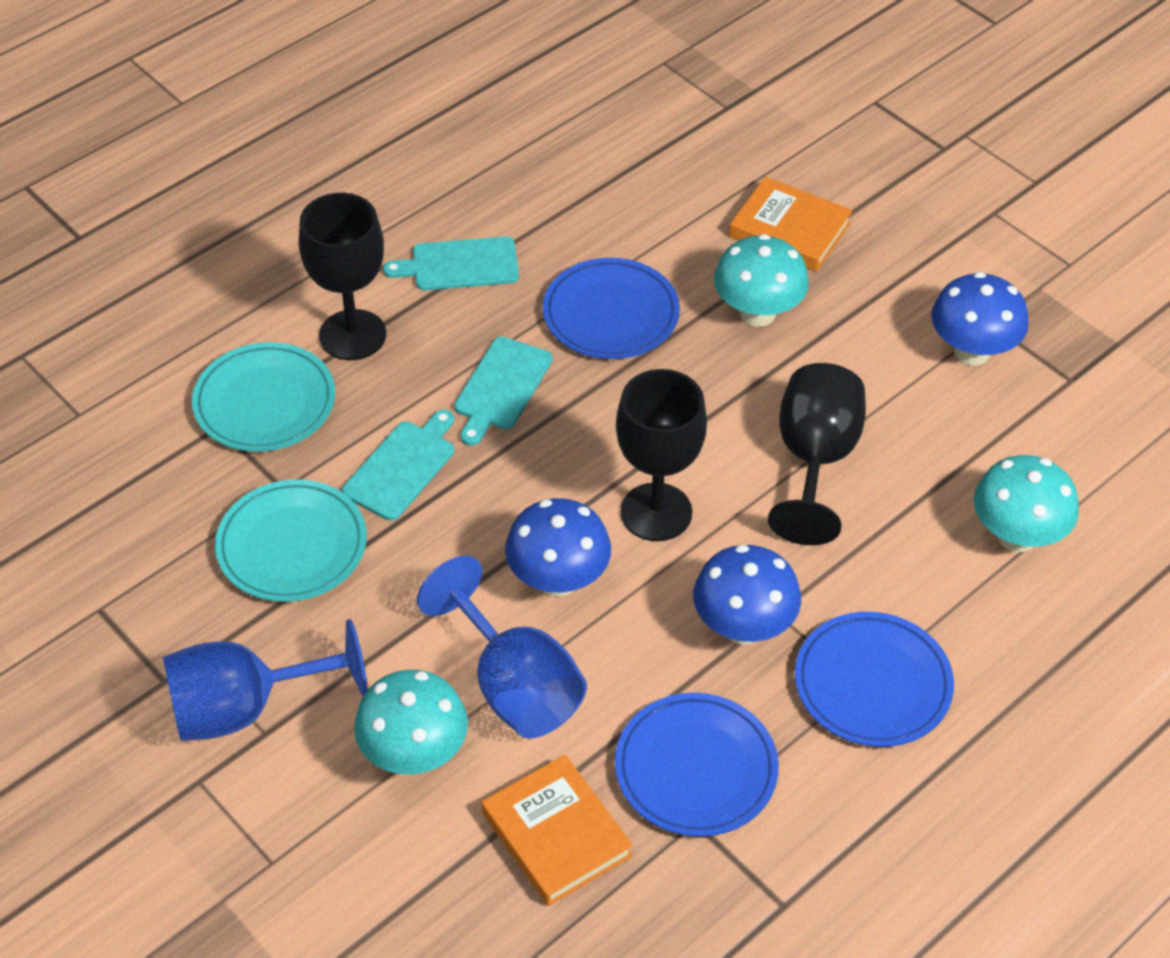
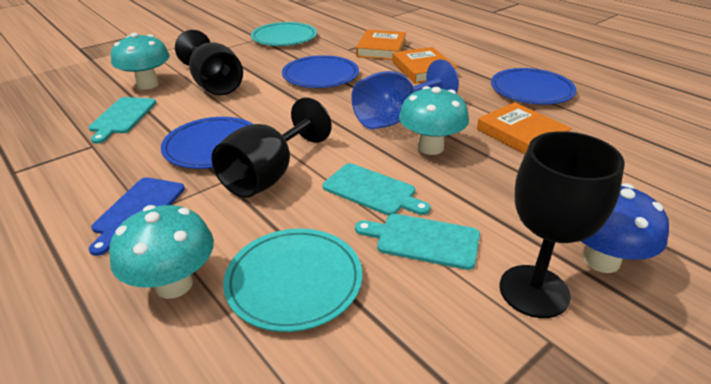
blue cutting board: none = 0 -> [89,177,185,256] = 1
blue goblet: [163,619,368,741] [417,556,587,739] = 2 -> [351,59,459,129] = 1
blue mushroom: [505,498,611,597] [693,545,801,645] [931,272,1029,366] = 3 -> [581,183,669,273] = 1
orange book: [482,755,633,906] [729,177,853,272] = 2 -> [356,29,406,60] [392,47,458,84] [477,102,572,154] = 3

